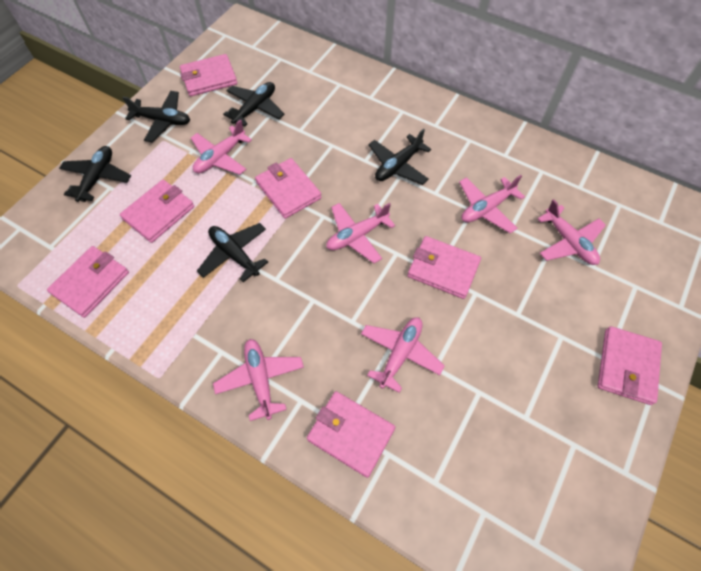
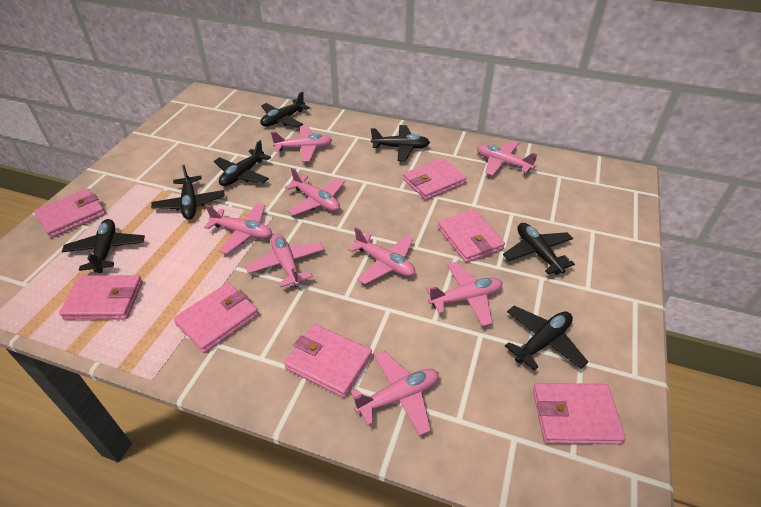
black plane: [59,146,131,202] [122,91,190,142] [197,223,268,282] [223,82,284,127] [368,129,431,185] = 5 -> [62,219,145,273] [151,165,225,220] [214,140,271,186] [260,91,310,128] [371,125,430,161] [503,223,575,275] [505,306,588,371] = 7
pink plane: [191,119,252,175] [213,339,304,421] [326,203,395,263] [361,317,445,393] [459,175,525,234] [537,199,606,265] = 6 -> [204,203,272,254] [245,234,324,287] [271,126,332,162] [285,168,345,215] [348,227,415,284] [351,351,439,436] [426,262,502,327] [477,141,537,176] = 8

